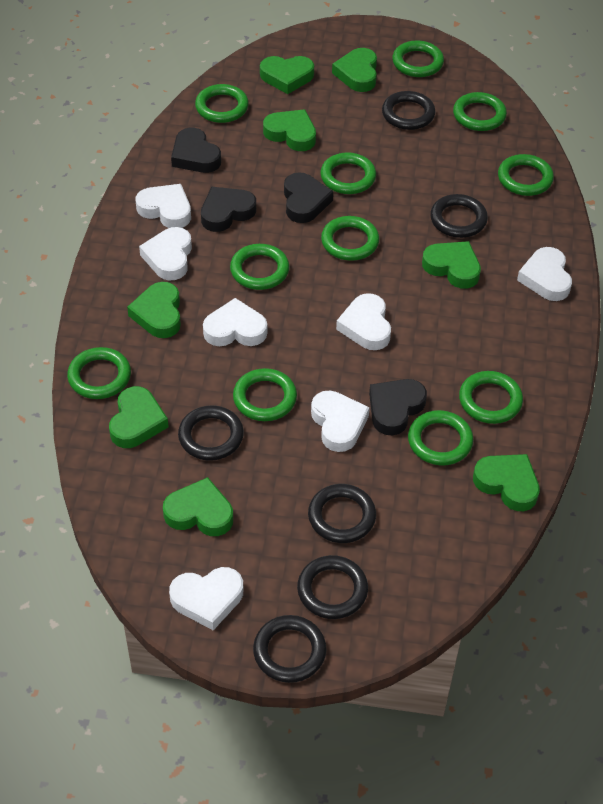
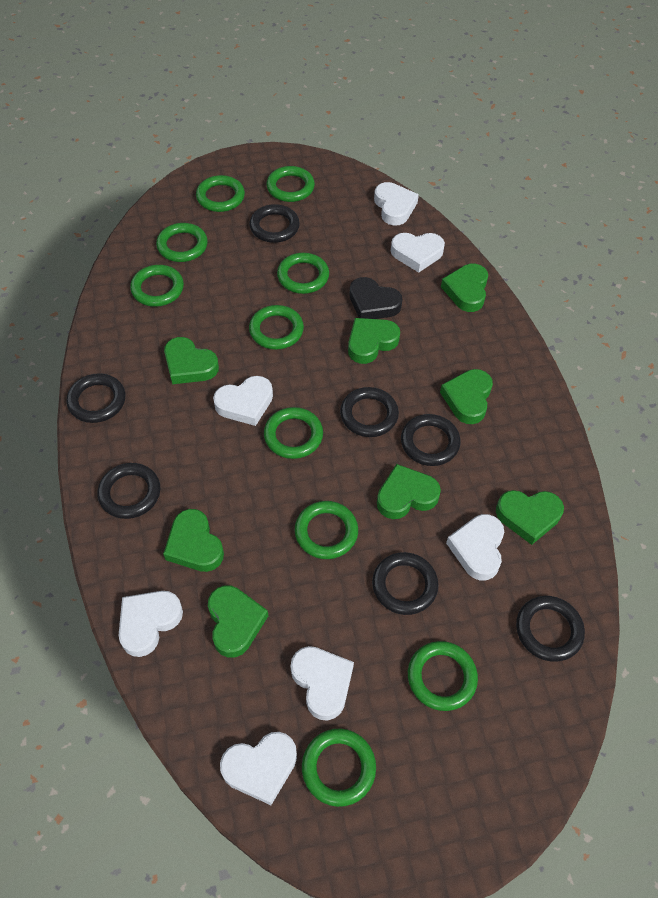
black heart: [171,128,221,173] [201,187,256,232] [284,172,333,223] [369,379,427,435] = 4 -> [349,277,402,319] = 1
black ring: [178,406,244,461] [253,615,326,683] [297,555,368,619] [308,484,376,543] [382,91,436,130] [430,194,488,238] = 6 -> [66,373,125,423] [98,463,160,519] [249,204,300,243] [340,387,399,437] [372,552,438,615] [401,414,461,466] [516,596,585,662] = 7
green ring: [67,347,131,399] [195,84,249,123] [230,244,289,290] [233,368,297,421] [320,152,376,194] [321,216,379,261] [392,40,444,77] [408,410,473,465] [453,92,507,131] [459,371,523,424] [498,154,554,196] = 11 -> [130,265,184,307] [156,223,208,262] [196,175,245,212] [249,305,304,350] [264,407,323,459] [266,166,315,202] [277,253,329,294] [294,501,358,559] [302,729,376,807] [408,641,478,711] = 10

